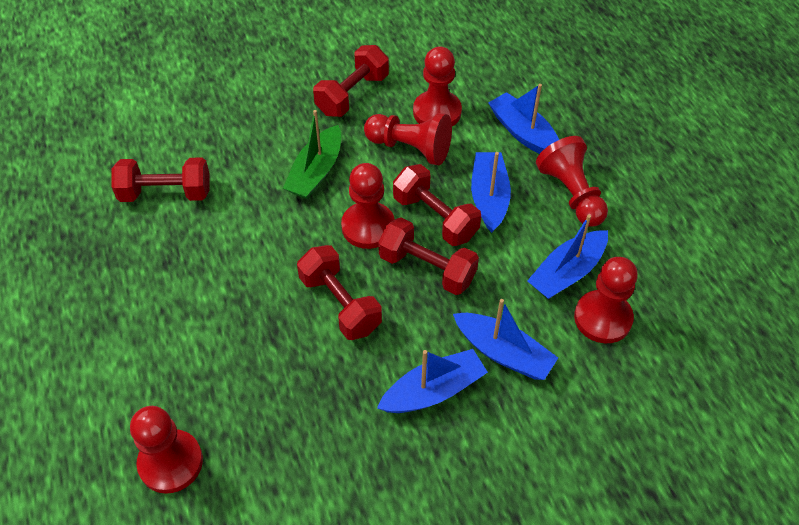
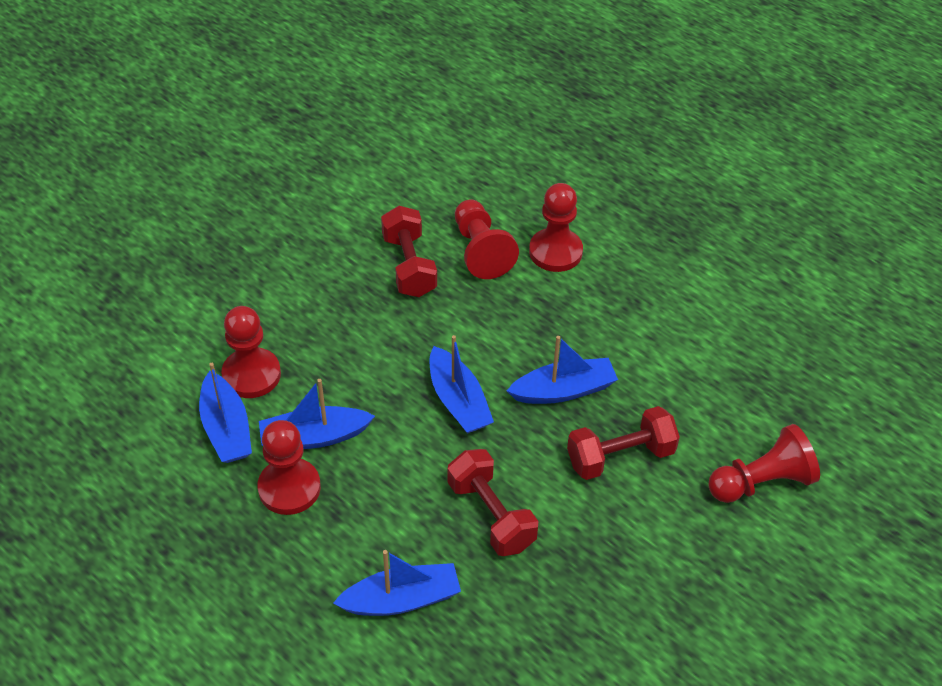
green boat: [283,110,341,199] = 1 -> none = 0
red dumbbell: [111,157,210,202] [297,245,382,340] [313,45,389,117] [378,217,479,295] [393,164,481,246] = 5 -> [381,206,437,297] [448,449,538,556] [567,406,680,480] = 3
red pawn: [130,406,203,494] [341,163,395,249] [364,113,452,165] [413,47,462,126] [536,136,608,227] [574,257,638,343] = 6 -> [221,306,281,398] [258,420,321,515] [455,200,519,279] [529,183,583,272] [708,424,820,503] = 5

